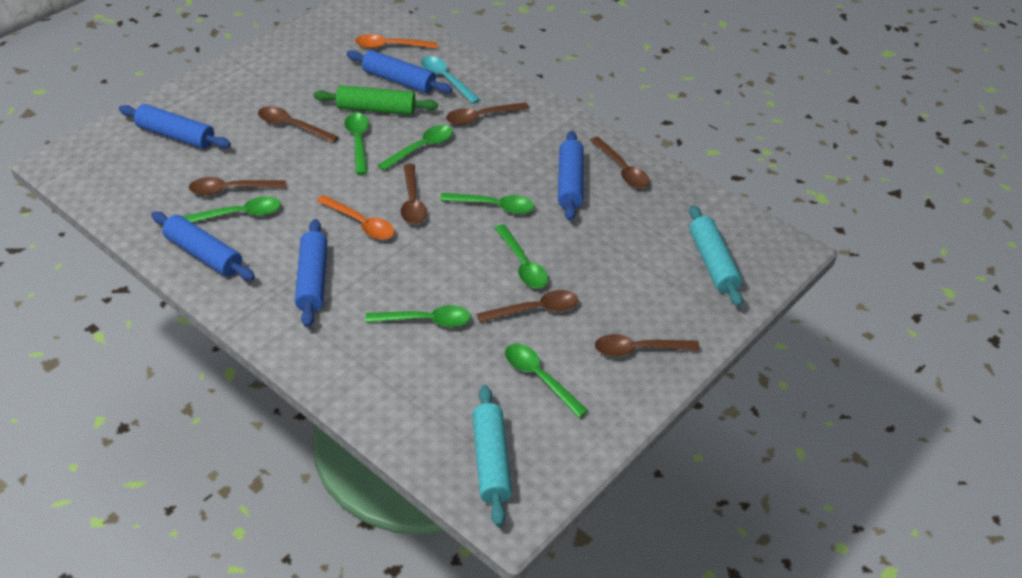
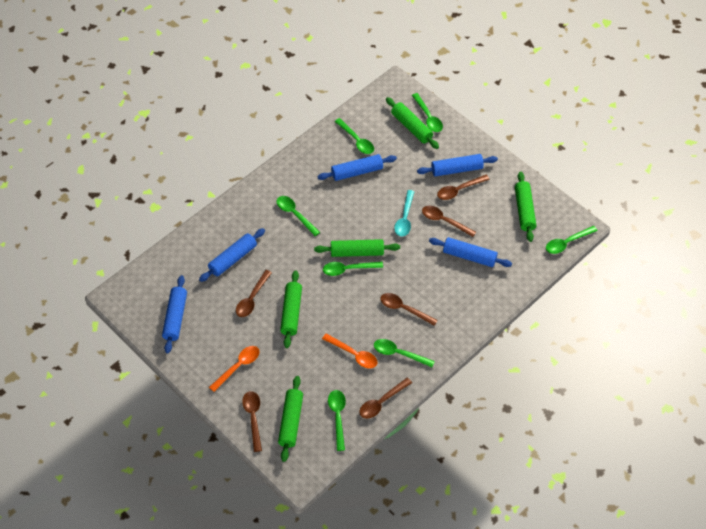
brown spoon: [189,177,286,195] [258,106,338,143] [401,163,427,224] [446,102,529,125] [477,290,578,323] [590,137,650,189] [595,334,700,357] = 7 -> [236,270,272,317] [242,391,262,452] [359,378,412,419] [380,293,438,326] [422,206,476,237] [437,175,490,200] = 6
green rolling pin: [314,85,438,115] = 1 -> [278,376,303,462] [280,270,302,348] [314,239,400,257] [386,97,439,149] [515,172,536,242] = 5
turquoise rolling pin: [472,385,512,526] [689,205,743,307] = 2 -> none = 0

